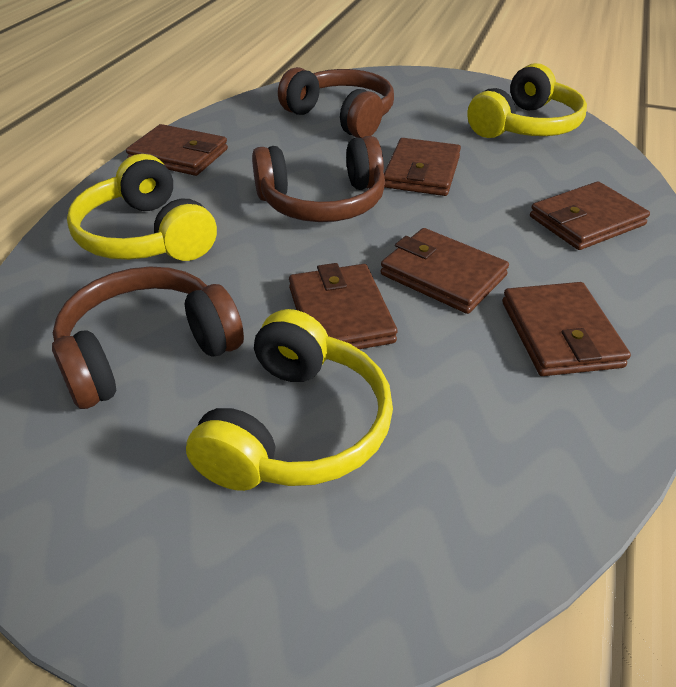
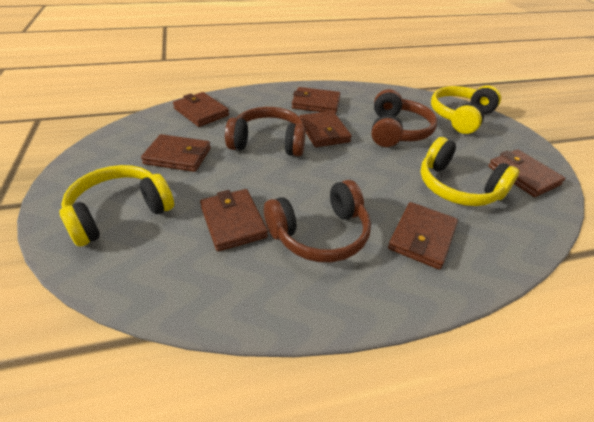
brown wallet: [126,124,228,176] [289,263,397,349] [381,228,509,314] [384,138,461,196] [502,282,631,376] [530,182,650,250] = 6 -> [141,134,211,172] [173,92,229,127] [200,189,268,251] [292,87,341,114] [299,111,352,147] [388,202,458,270] [488,149,565,197] = 7

